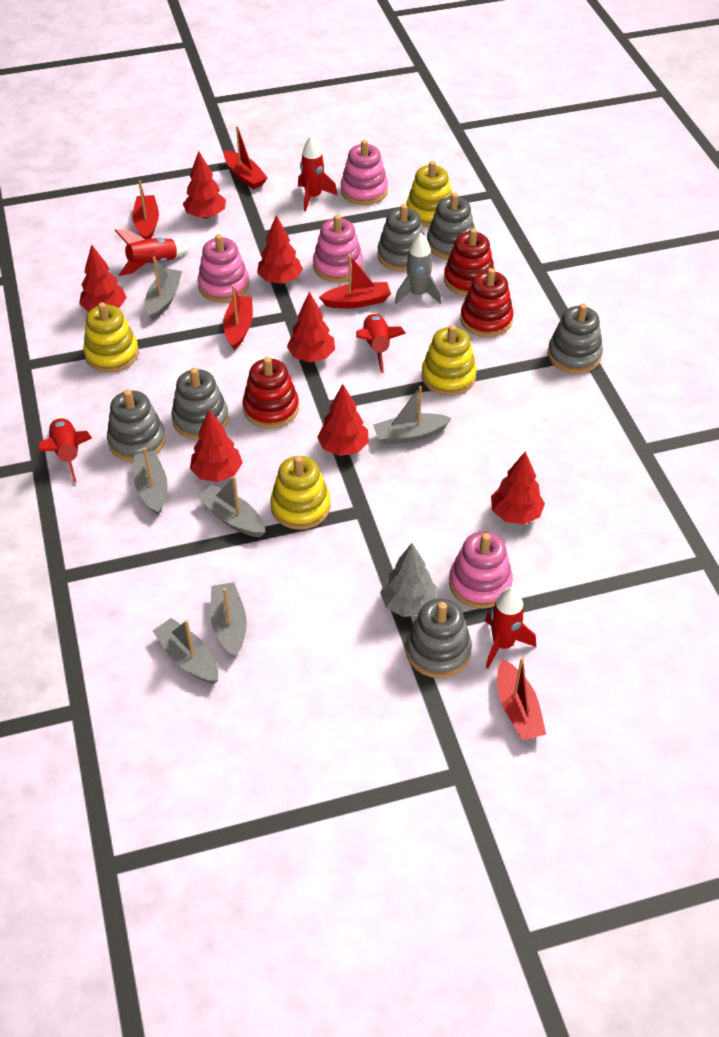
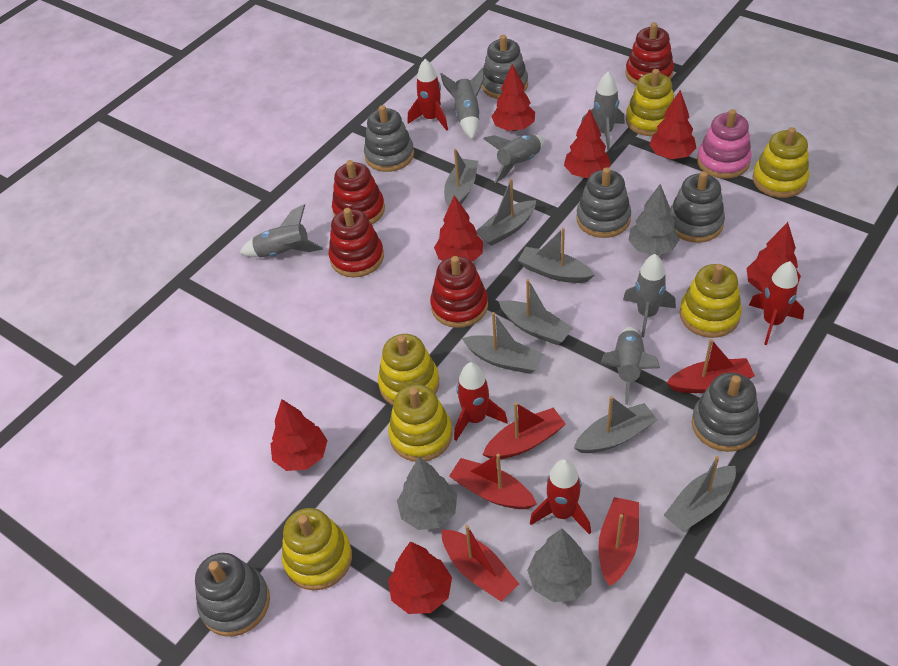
grey boat: [134,448,167,515] [145,257,182,320] [153,618,218,684] [197,476,265,537] [210,582,247,658] [373,386,452,445] = 6 -> [444,148,478,207] [462,312,543,374] [476,179,536,246] [498,279,573,345] [518,228,595,283] [574,396,657,453] [664,456,736,532] = 7
grey rocket: [395,233,442,304] = 1 -> [239,204,323,257] [440,68,484,139] [483,134,545,183] [581,72,625,150] [601,327,660,405] [623,254,676,337] = 6
grey tree: [380,543,437,617] = 1 -> [397,457,457,530] [527,528,592,602] [628,184,680,255] = 3
pink stacking toy: [198,234,249,302] [313,215,363,282] [341,140,388,205] [449,531,513,609] = 4 -> [697,109,752,179] = 1
red rocket: [38,417,92,483] [115,229,190,276] [298,135,337,211] [356,313,406,373] [485,587,536,669] = 5 -> [407,59,448,131] [454,362,508,441] [530,459,591,535] [749,261,804,345] = 4
red stacking toy: [243,357,299,429] [444,228,495,296] [460,268,514,337] = 3 -> [329,208,384,278] [332,160,385,224] [430,256,488,328] [625,23,674,86] = 4
yellow stacking toy: [83,302,139,373] [270,456,331,530] [406,161,452,227] [422,325,477,396] = 4 -> [282,508,352,590] [378,334,439,405] [388,384,453,462] [626,69,674,136] [680,264,742,338] [752,127,809,198] = 6

